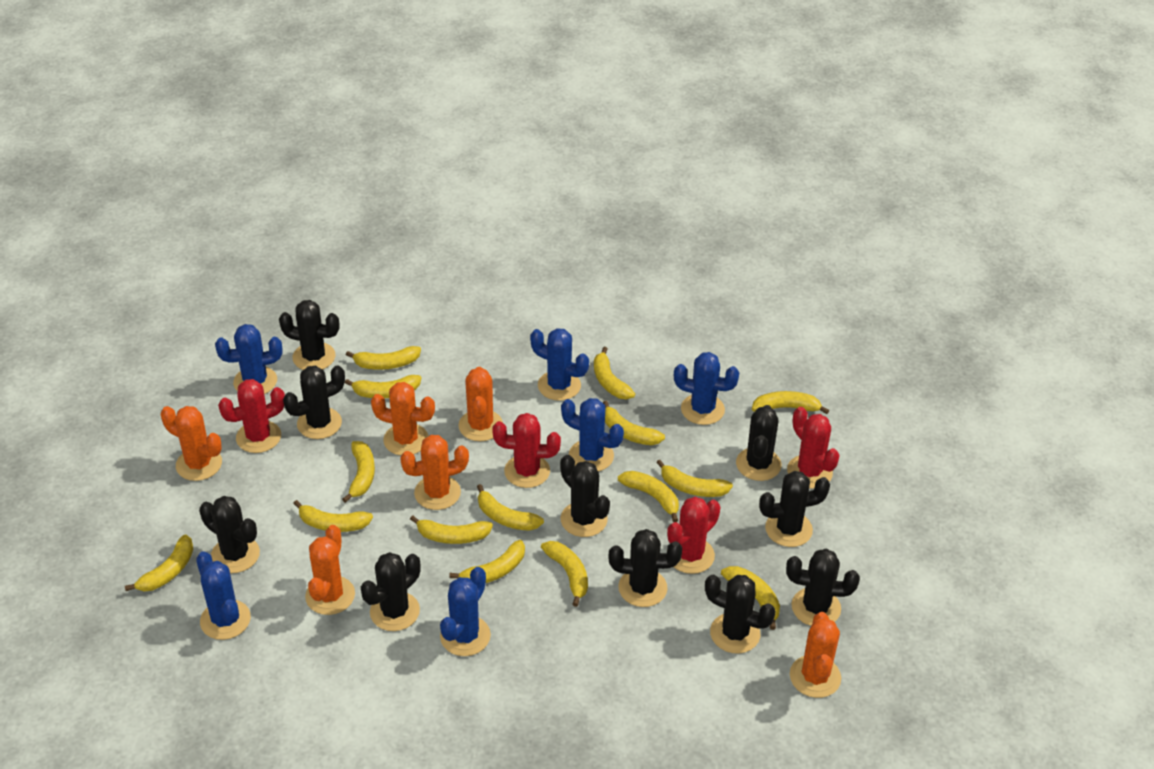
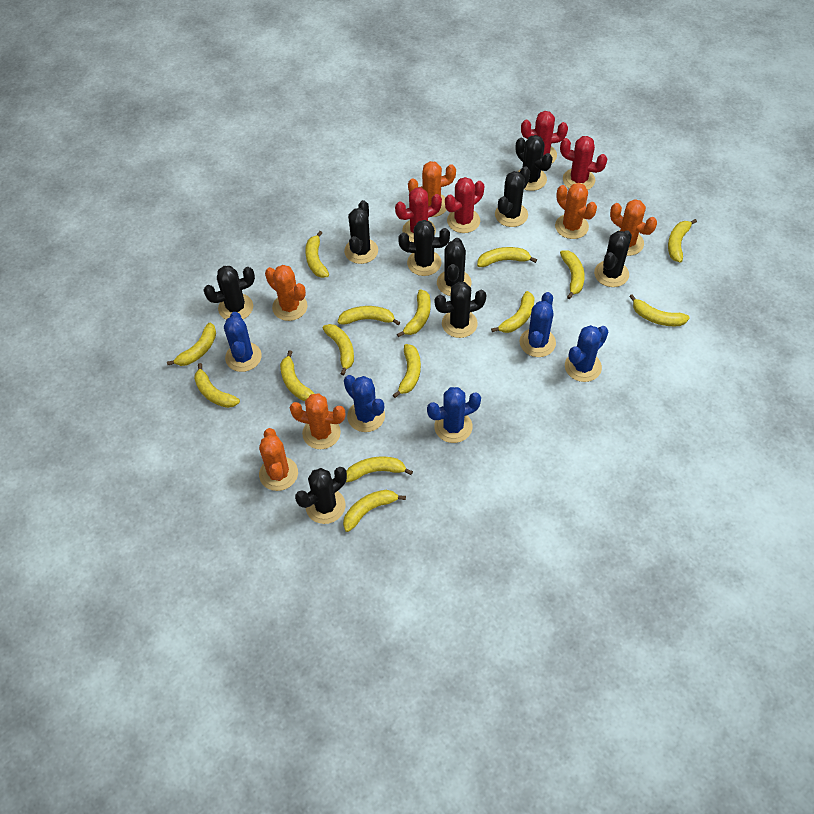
black cactus: [199,496,260,573] [279,300,339,370] [283,365,345,439] [361,552,421,631] [560,455,610,537] [609,529,682,607] [705,575,776,654] [736,405,782,481] [759,471,830,547] [786,549,860,626] = 10 -> [203,266,255,319] [295,467,347,524] [344,200,378,264] [398,220,450,276] [435,282,486,338] [437,238,472,296] [495,166,530,227] [516,135,553,191] [594,230,632,287] = 9
blue cactus: [196,551,251,640] [215,324,283,394] [440,567,491,656] [530,328,589,401] [561,398,624,472] [674,352,739,425] = 6 -> [224,312,262,372] [344,375,385,432] [427,387,481,443] [520,292,556,357] [565,325,608,382] = 5

